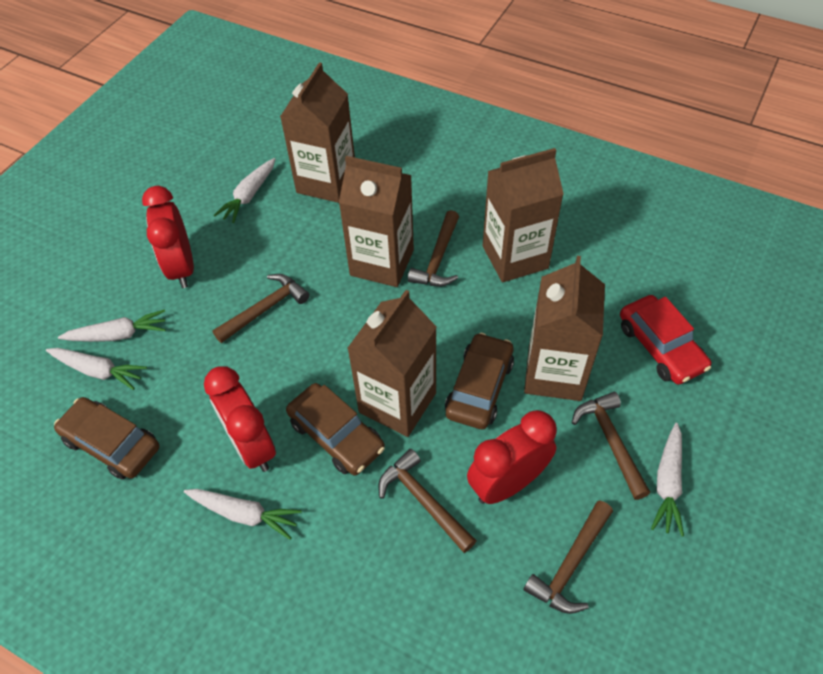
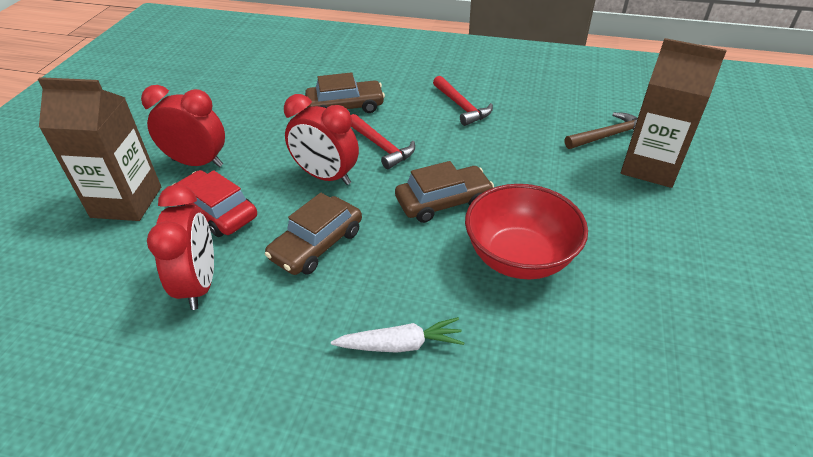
brown carton: [280,62,355,203] [339,156,414,287] [347,290,437,437] [483,148,564,282] [524,256,605,401] = 5 -> [38,77,161,221] [621,38,727,188] = 2
brown hammer: [212,274,310,343] [378,449,477,553] [408,210,459,286] [523,500,613,614] [572,392,650,500] = 5 -> [565,112,638,149] = 1
red bowl: none = 0 -> [465,184,588,280] = 1
red hammer: none = 0 -> [351,114,415,169] [433,76,493,126] = 2
white carrot: [46,348,147,390] [58,310,166,342] [184,489,302,540] [214,158,275,223] [651,423,684,537] = 5 -> [331,317,464,353] = 1

